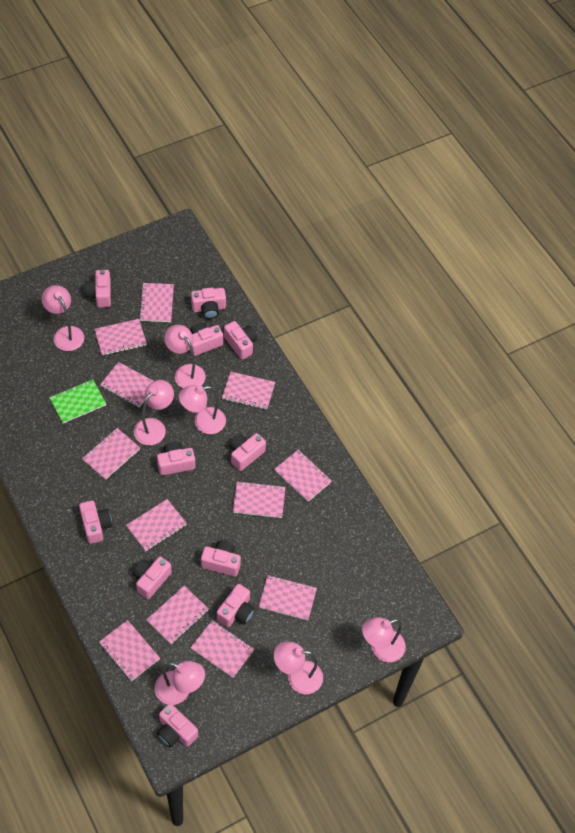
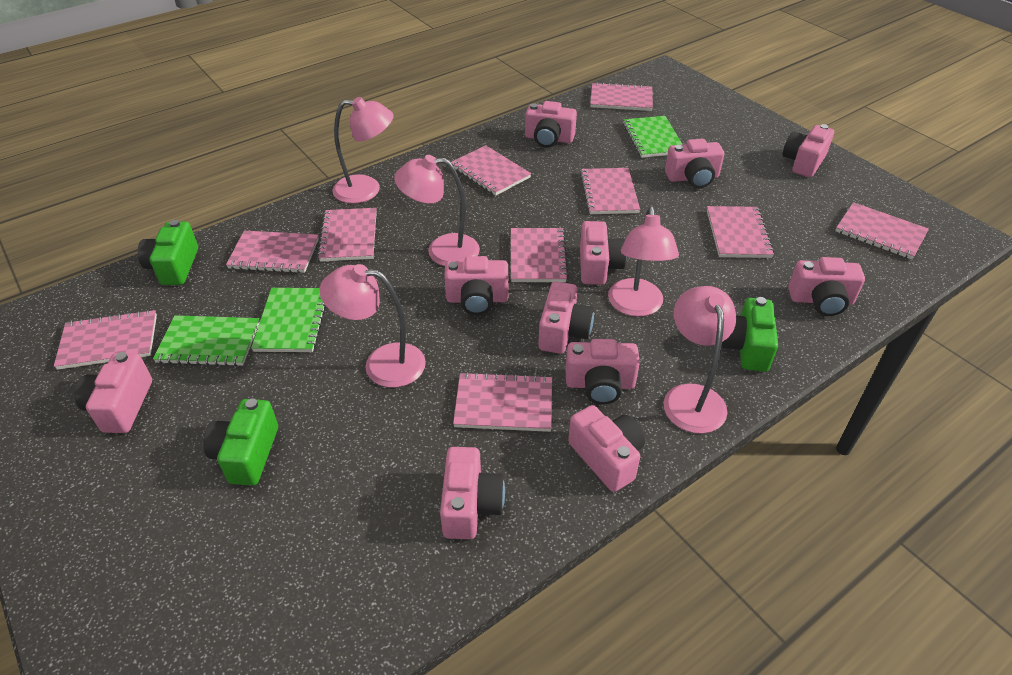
green camera: none = 0 -> [138,220,198,285] [203,398,278,486] [721,297,778,372] = 3
green notebook: [49,379,106,423] = 1 -> [153,315,260,366] [251,288,326,352] [623,116,683,158] = 3
pink lamp: [42,285,84,351] [134,380,174,445] [155,661,205,705] [164,325,206,388] [179,385,226,434] [274,641,323,694] [362,617,406,662] = 7 -> [320,264,426,387] [333,97,394,203] [394,155,480,266] [608,206,679,317] [663,286,736,433] = 5
pink notebook: [82,428,140,480] [94,319,147,355] [99,620,160,681] [100,362,153,407] [126,499,187,551] [139,283,174,322] [146,586,208,644] [190,620,254,678] [222,371,275,409] [233,481,286,518] [258,575,317,620] [275,450,332,502] = 12 -> [54,310,157,370] [226,231,319,273] [317,208,377,262] [451,145,531,196] [453,372,552,432] [511,228,569,282] [580,168,640,214] [590,82,653,111] [707,206,774,258] [836,202,929,259] = 10

